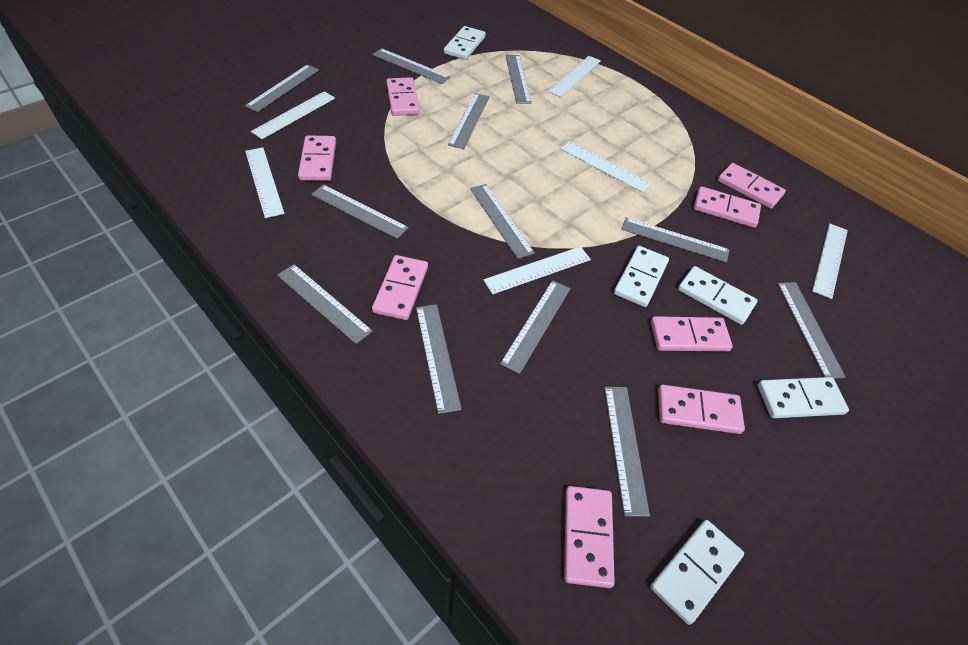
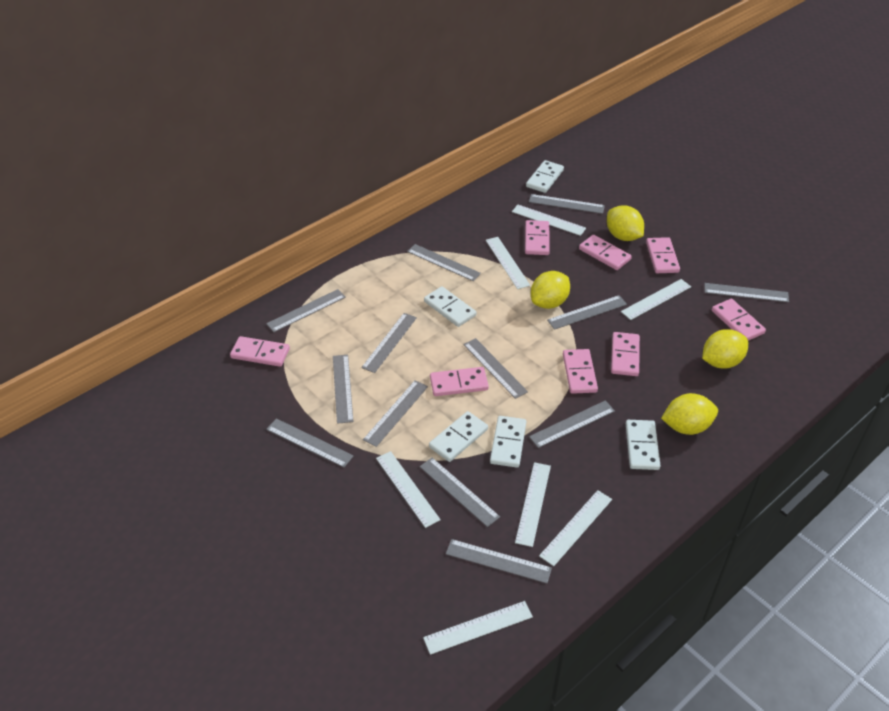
grey ruler: [245,64,319,112] [277,264,373,344] [311,184,409,239] [372,48,450,84] [416,304,461,414] [448,93,490,149] [470,184,535,259] [500,280,571,374] [505,55,532,104] [604,387,650,517] [621,217,730,263] [777,282,845,379] = 12 -> [266,289,346,332] [266,418,353,467] [333,355,353,424] [361,313,417,373] [363,380,428,447] [407,244,481,281] [420,457,500,527] [446,539,552,583] [463,338,528,399] [529,194,605,214] [529,400,615,448] [547,295,627,330] [704,283,789,302] = 13
white ruler: [245,147,284,218] [251,91,335,139] [483,246,591,294] [548,56,601,97] [561,141,651,192] [812,224,848,299] = 6 -> [376,451,441,528] [423,601,533,655] [486,237,530,289] [512,205,586,236] [515,462,551,547] [539,490,612,566] [621,279,691,320] = 7
yellow lemon: none = 0 -> [531,271,570,309] [607,205,644,241] [661,393,718,435] [702,329,748,368] = 4

